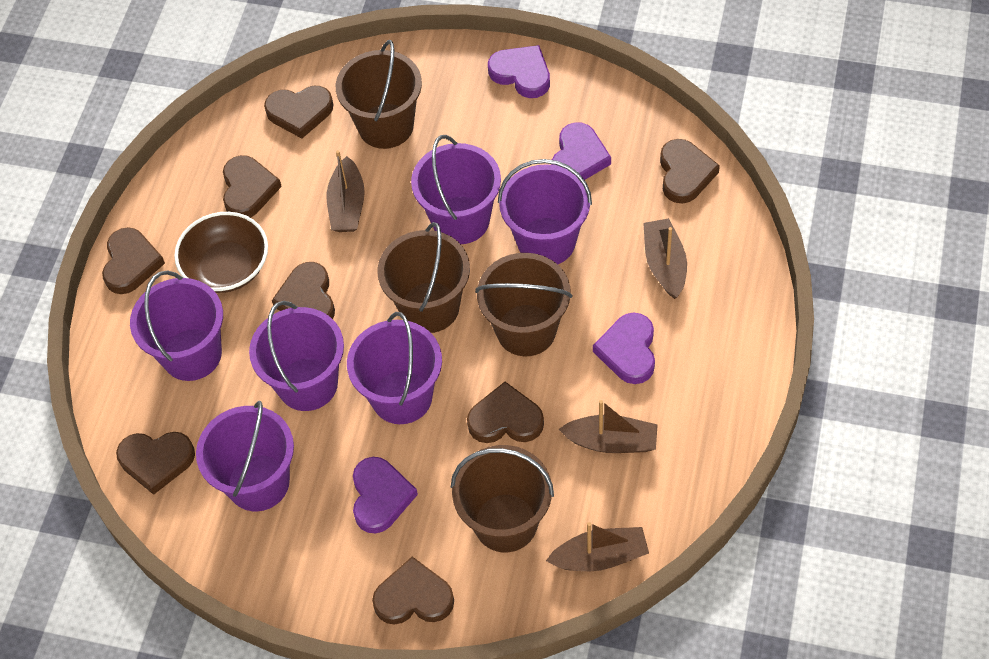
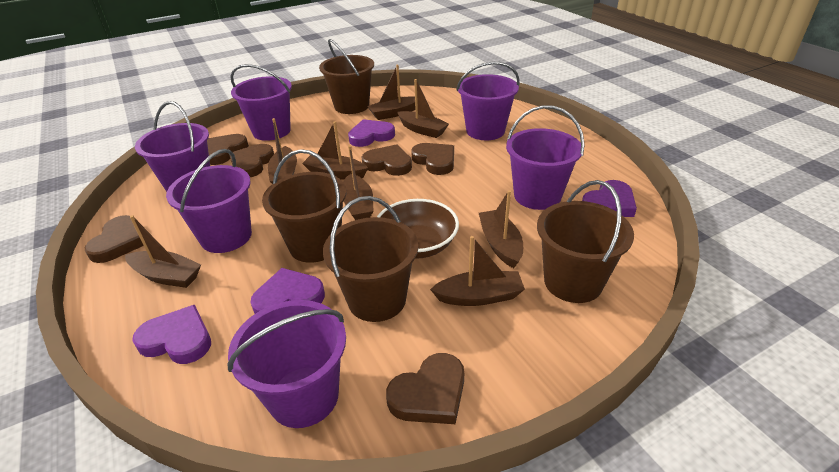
brown boat: [327,150,365,232] [546,522,649,571] [558,400,658,453] [643,218,687,299] = 4 -> [125,215,201,288] [268,118,297,184] [302,121,368,180] [343,145,373,220] [367,65,416,120] [398,79,449,138] [430,236,525,306] [479,190,523,268] = 8
brown heart: [102,227,165,294] [116,432,195,495] [223,155,282,218] [264,86,333,139] [272,262,335,319] [372,557,454,625] [467,382,544,443] [660,139,720,204] = 8 -> [85,215,144,263] [207,134,249,165] [229,144,274,177] [362,144,412,176] [386,353,464,424] [411,143,454,175] = 6

